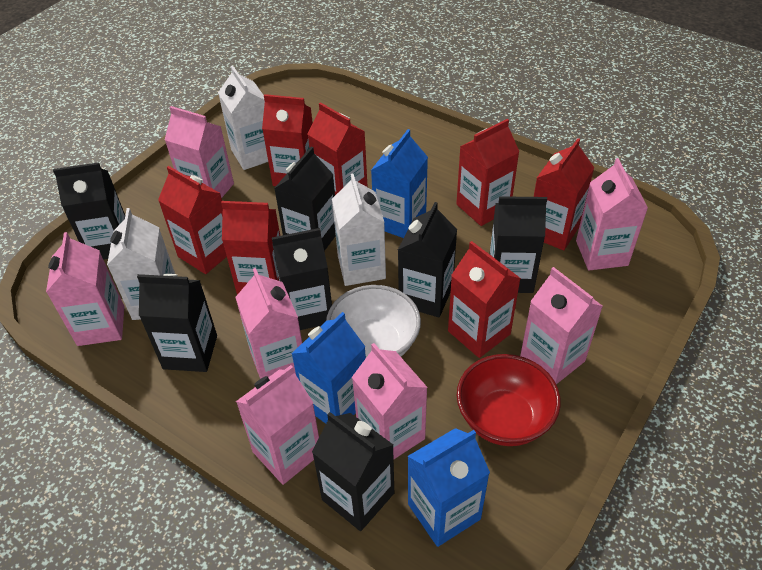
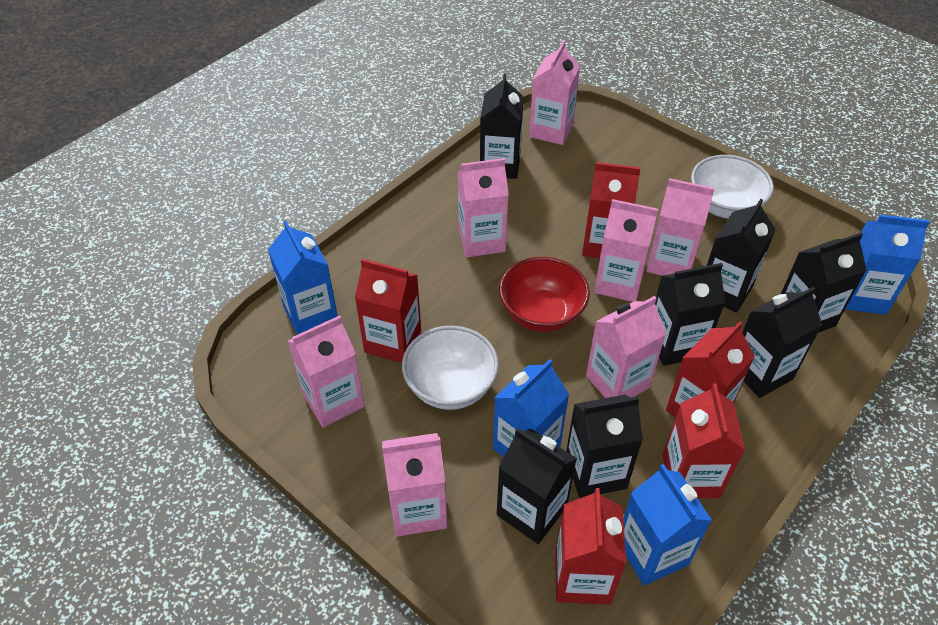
blue carton: [291,312,366,424] [371,129,428,238] [407,428,490,547] = 3 -> [268,221,338,335] [493,359,569,457] [623,464,712,586] [845,215,930,315] = 4
red carton: [158,166,227,274] [221,201,280,295] [262,94,313,186] [308,102,368,195] [448,241,521,358] [456,119,519,226] [534,138,594,251] = 7 -> [355,259,421,363] [555,488,626,605] [582,162,641,258] [663,383,745,498] [666,321,755,417] = 5
white bowl: [326,285,421,357] = 1 -> [402,326,499,410] [691,155,774,219] = 2
white carton: [107,208,175,320] [218,65,268,170] [332,173,386,286] = 3 -> none = 0

